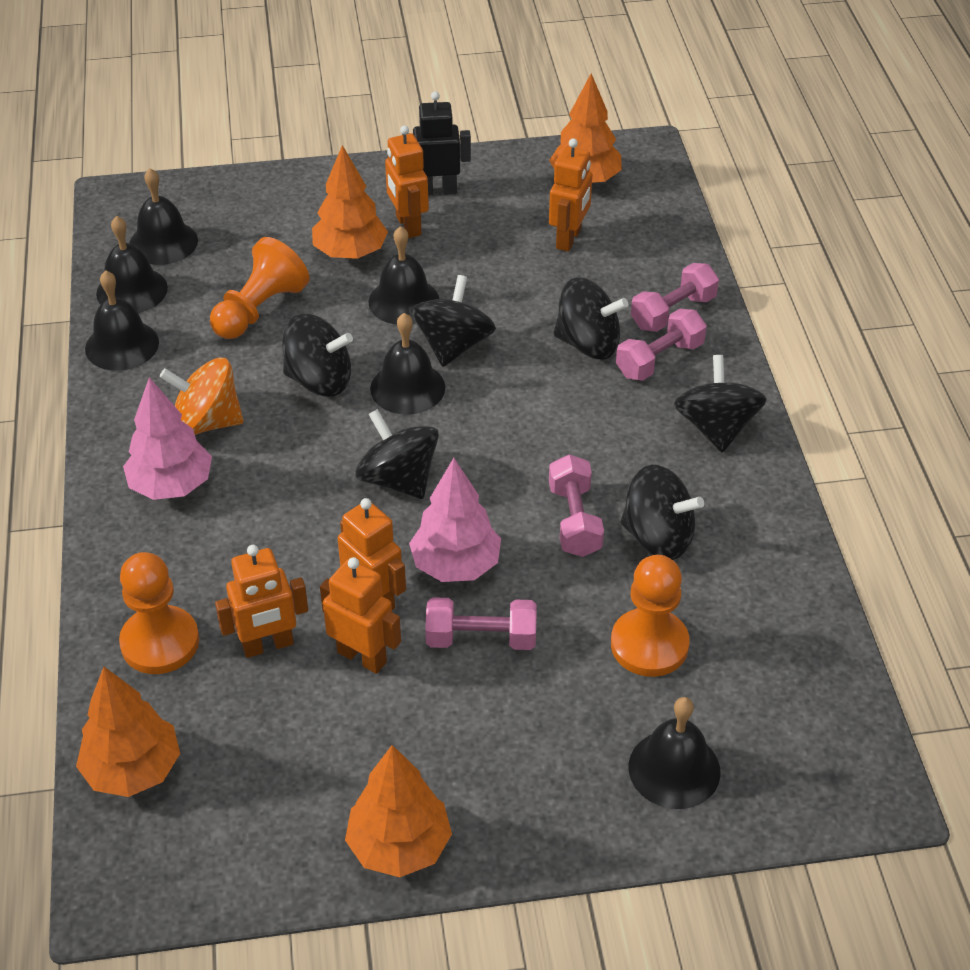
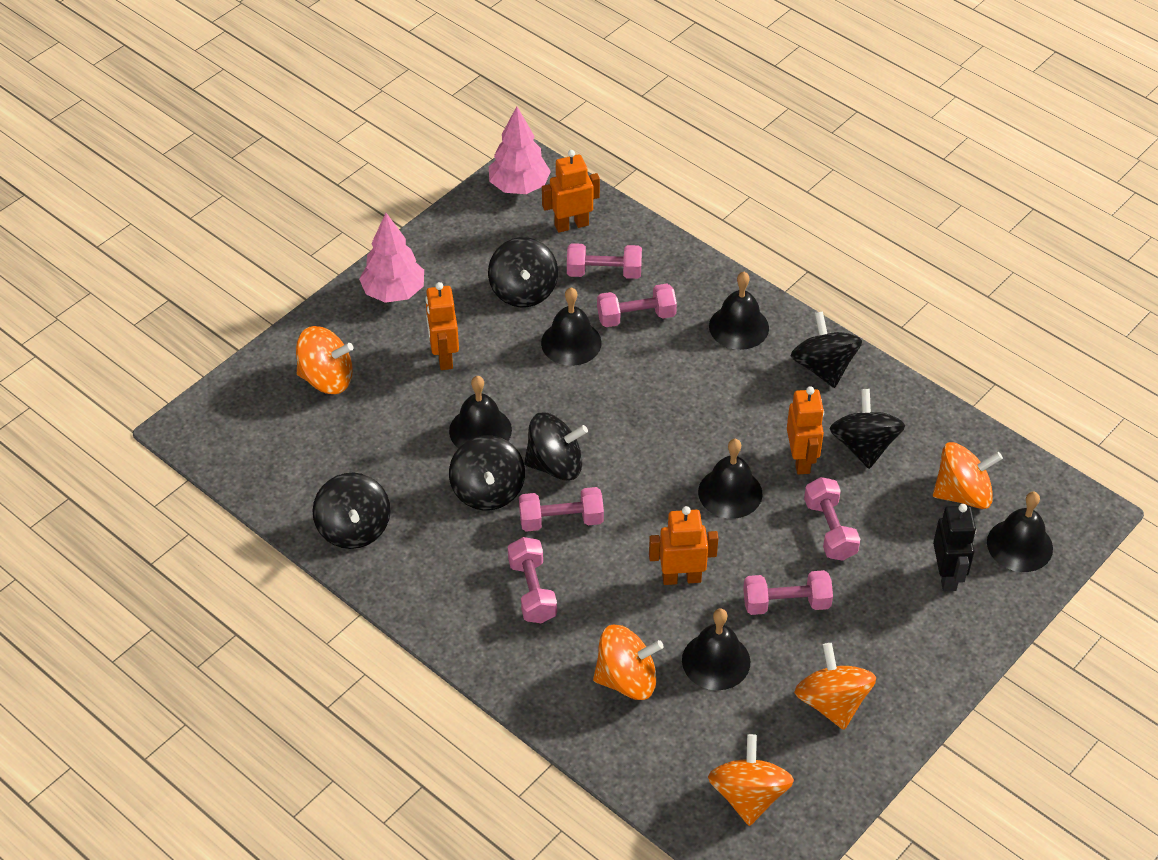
orange pawn: [119,552,199,674] [210,237,309,339] [611,555,690,677] = 3 -> none = 0
orange robot: [215,545,308,658] [320,557,401,674] [338,498,406,610] [385,125,429,238] [549,138,592,252] = 5 -> [425,282,459,370] [542,150,600,233] [649,506,718,585] [787,386,824,475] = 4
orange spinning top: [160,358,244,435] = 1 -> [296,326,353,394] [593,625,664,700] [708,734,794,826] [794,643,876,730] [933,442,1003,509] = 5
orange tree: [76,667,180,797] [312,145,388,259] [345,745,452,877] [549,73,622,183] = 4 -> none = 0
pink dumbbell: [425,597,537,650] [549,455,604,557] [616,309,707,381] [631,263,719,332] = 4 -> [508,537,557,623] [519,487,604,532] [567,243,642,279] [597,284,677,327] [743,570,833,615] [804,477,860,561] = 6

